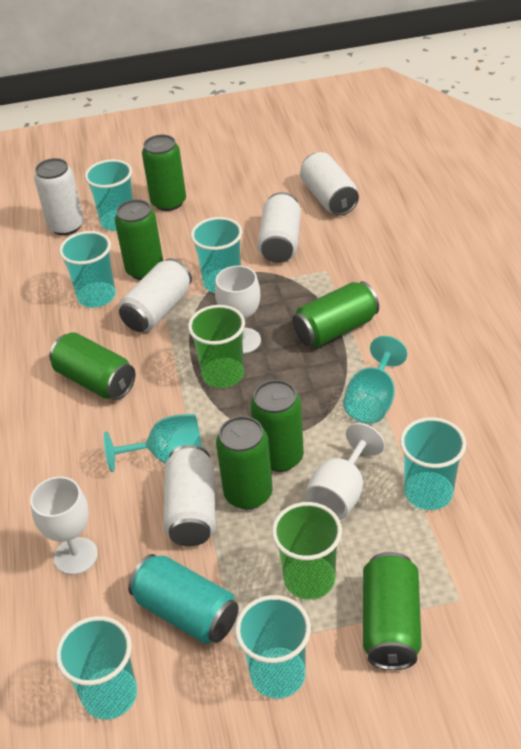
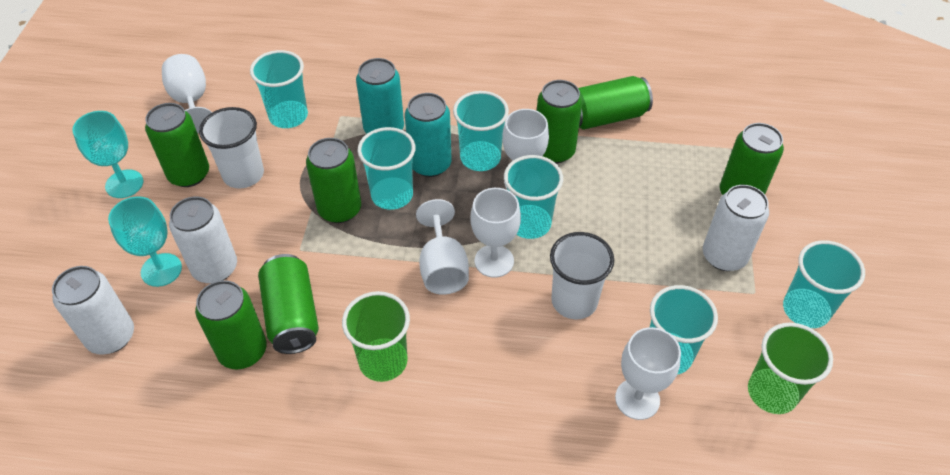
turquoise can: [128,554,239,644] = 1 -> [356,58,404,134] [405,93,451,177] = 2
white can: [34,158,84,235] [119,258,192,332] [163,445,216,547] [258,192,301,263] [300,152,359,216] = 5 -> [52,266,134,355] [169,197,237,283] [703,185,769,271] = 3
white cup: none = 0 -> [199,107,264,189] [550,232,614,319] = 2
white goblet: [30,477,98,575] [215,266,261,354] [305,423,385,520] = 3 -> [162,54,212,133] [416,199,469,294] [470,188,521,278] [502,109,549,189] [615,327,681,420] = 5

